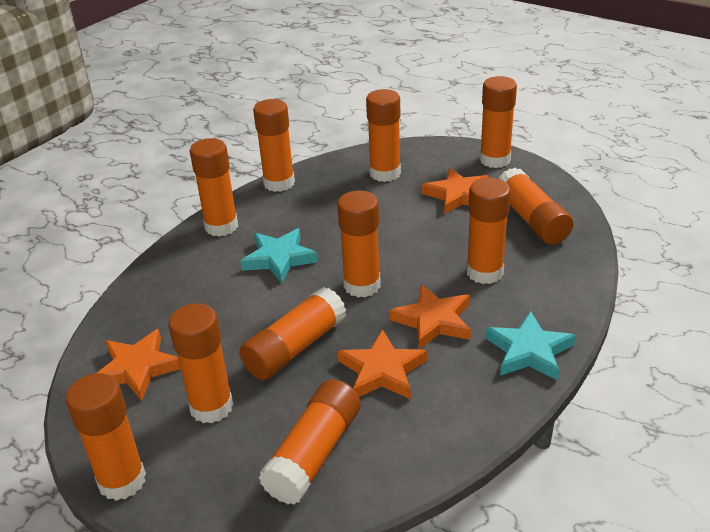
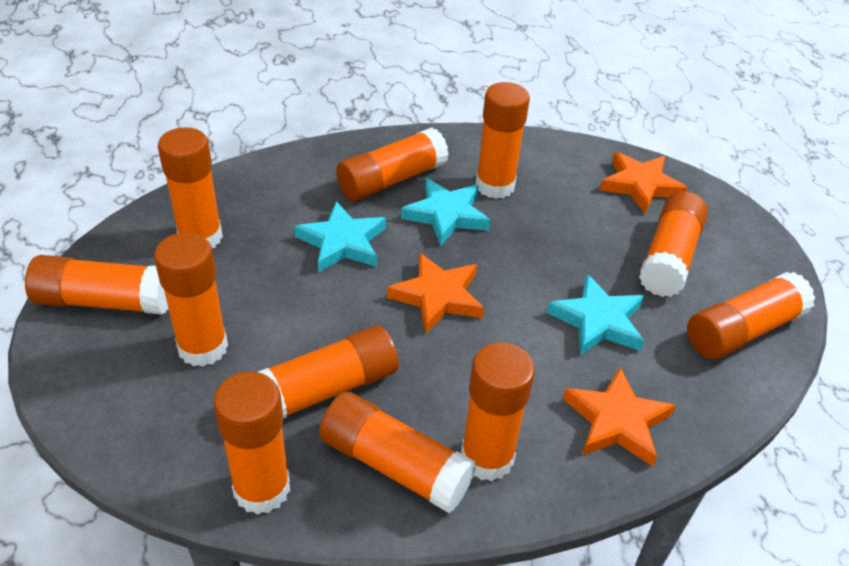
orange star: [97,329,181,401] [338,329,427,399] [389,284,471,349] [422,168,489,215] = 4 -> [387,253,484,333] [563,367,676,466] [600,152,687,214] = 3
turquoise star: [240,228,318,284] [485,311,576,381] = 2 -> [294,201,386,273] [401,178,491,246] [547,274,644,355] = 3

